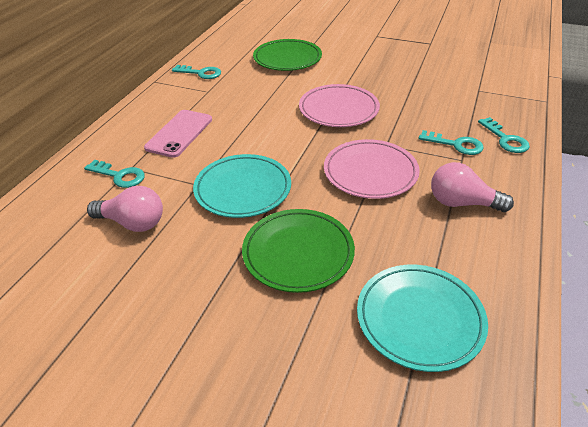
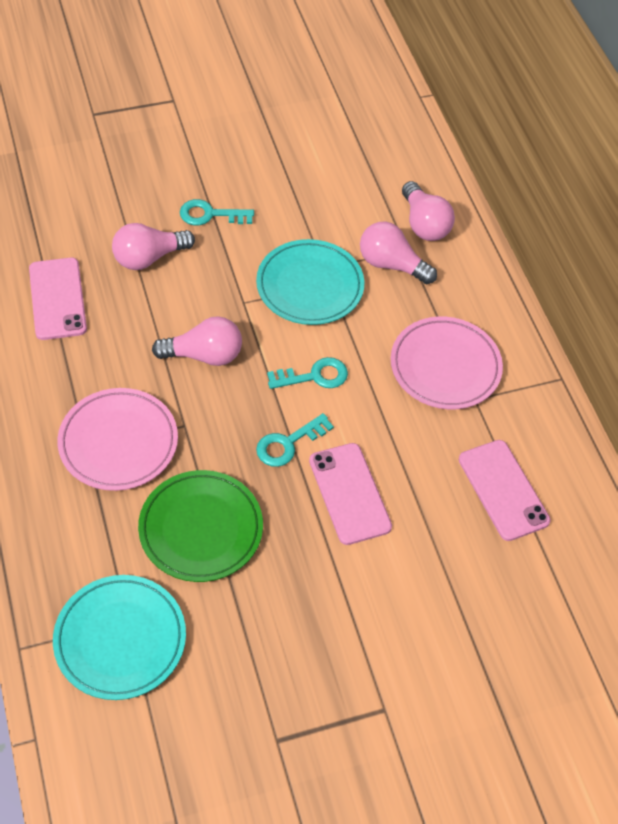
green plate: [242,209,355,293] [253,39,322,71] = 2 -> [138,470,263,582] = 1
pink light bulb: [87,186,163,232] [431,162,514,212] = 2 -> [112,223,195,270] [152,316,242,366] [360,222,437,284] [402,181,455,241] = 4
pink phone: [144,110,212,158] = 1 -> [29,257,87,340] [309,443,392,545] [459,440,551,541] = 3
turquoise key: [84,160,145,188] [172,65,221,79] [419,130,484,155] [478,117,530,153] = 4 -> [180,199,254,225] [256,413,334,467] [267,357,348,389] = 3

